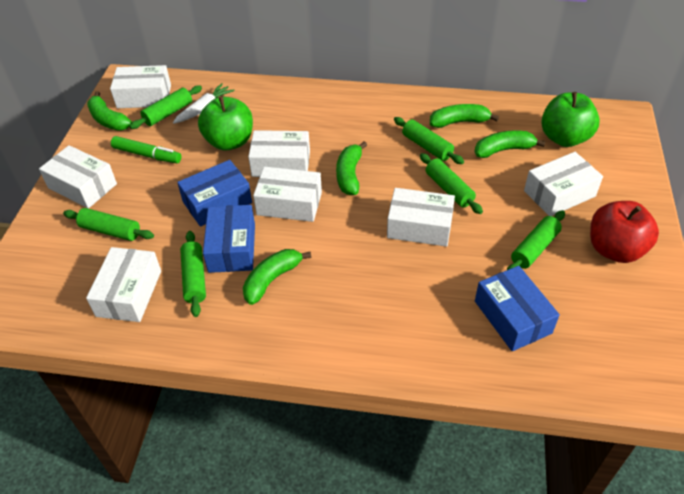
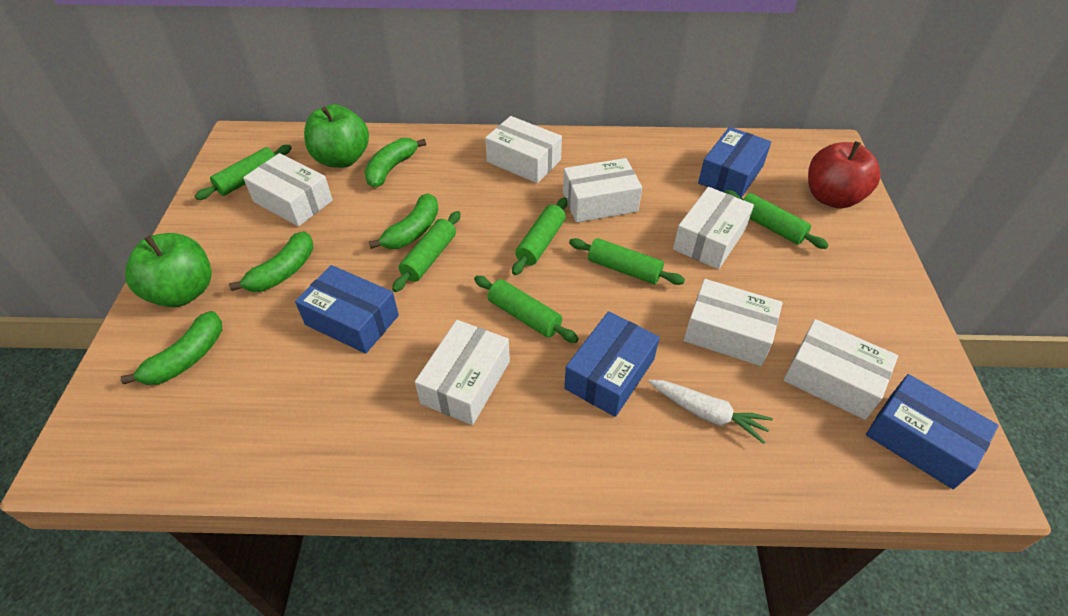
blue box: [177,160,252,227] [203,205,255,273] [475,266,560,351] = 3 -> [295,265,399,354] [564,311,660,417] [698,127,771,198] [866,374,999,489] = 4
green banana: [87,91,132,130] [243,249,311,305] [336,142,367,195] [430,104,499,128] [474,131,546,158] = 5 -> [121,311,222,385] [229,231,314,292] [364,138,426,187] [369,193,438,249] = 4
green marker: [111,136,181,163] = 1 -> none = 0

